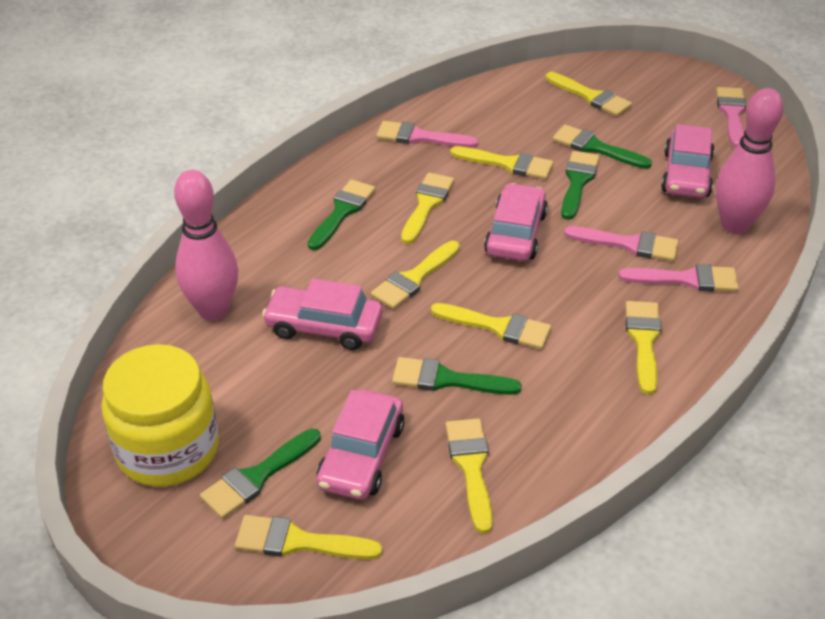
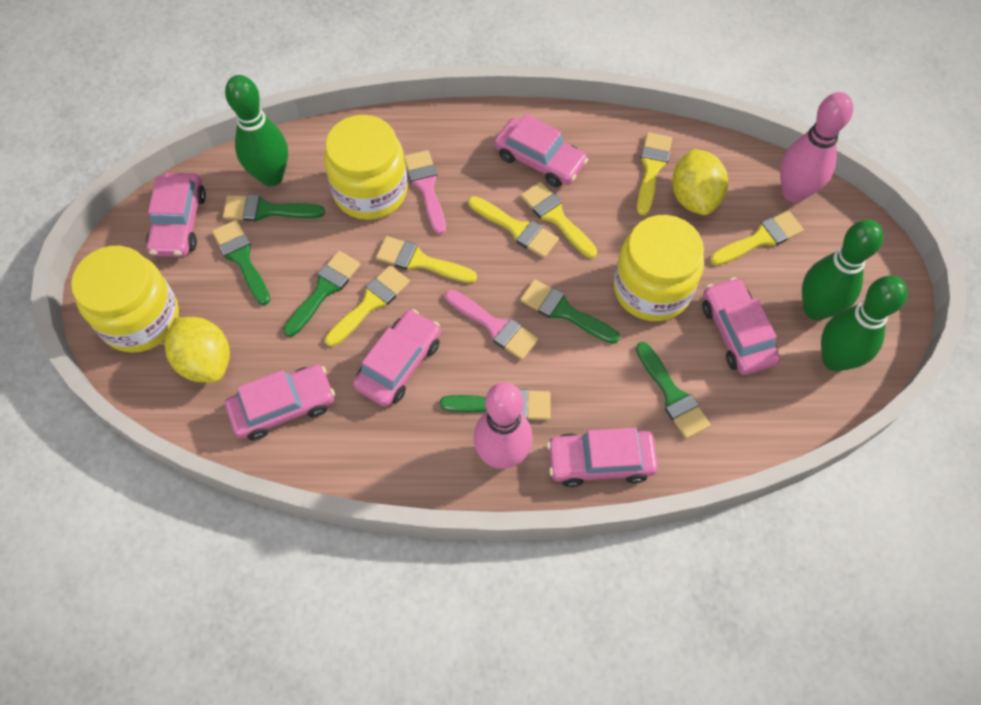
green bowling pin: none = 0 -> [225,75,288,187] [802,220,883,320] [821,276,908,371] = 3
green brush: [200,428,321,519] [308,180,376,250] [392,357,522,395] [552,125,652,169] [561,151,600,220] = 5 -> [212,220,270,305] [223,195,325,221] [283,251,361,337] [440,389,551,420] [520,279,620,344] [636,342,711,439] = 6
pink brush: [376,121,478,148] [564,226,679,261] [619,264,739,292] [716,87,747,147] = 4 -> [404,150,446,235] [445,290,538,360] = 2
pink car: [262,279,382,350] [317,389,405,500] [484,183,548,261] [661,124,715,198] = 4 -> [146,173,206,257] [225,364,335,440] [353,309,441,407] [494,114,588,187] [547,427,658,487] [702,277,780,375] = 6
yellow brush: [235,515,382,560] [371,241,460,309] [401,173,454,244] [431,303,551,349] [446,418,493,534] [450,146,554,180] [546,72,632,116] [625,301,662,395] = 8 -> [325,265,410,347] [376,236,477,283] [468,196,559,258] [521,182,597,258] [637,132,672,215] [710,210,804,266] = 6
yellow jar: [101,344,219,487] = 1 -> [71,246,179,353] [324,115,408,220] [614,215,704,321] = 3
yellow lemon: none = 0 -> [165,317,230,383] [672,149,728,215] = 2

